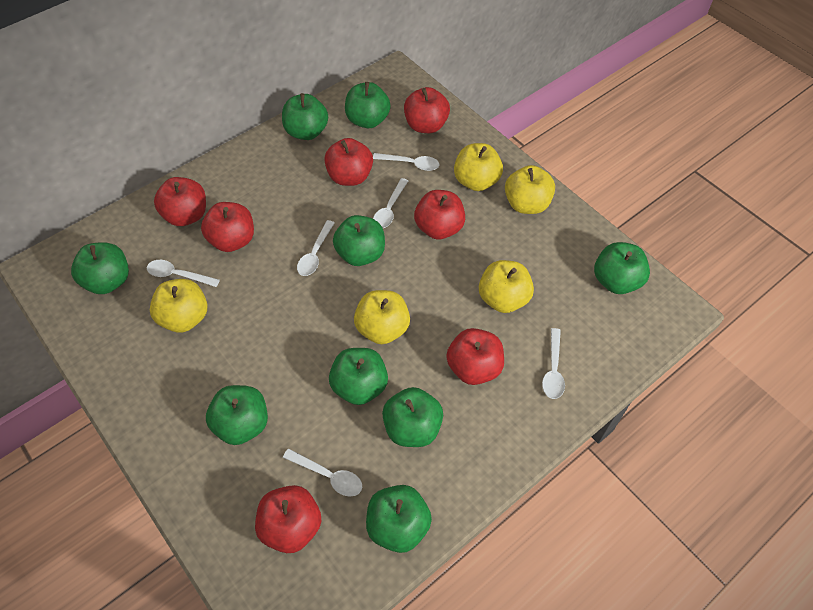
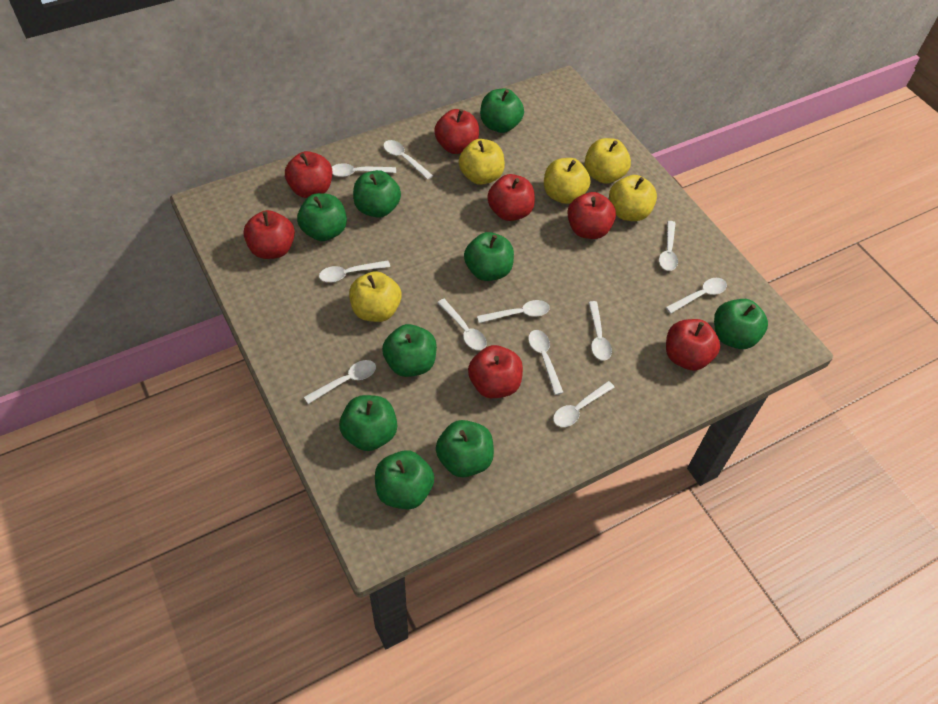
white spoon: [147,260,220,287] [283,448,362,497] [297,220,334,276] [373,153,439,171] [373,178,408,228] [542,328,565,399] = 6 -> [304,360,376,404] [319,260,390,282] [332,163,396,177] [383,140,433,180] [437,299,487,350] [477,300,550,323] [528,330,564,395] [553,381,615,427] [588,301,612,361] [659,221,678,271] [666,278,727,314] = 11

